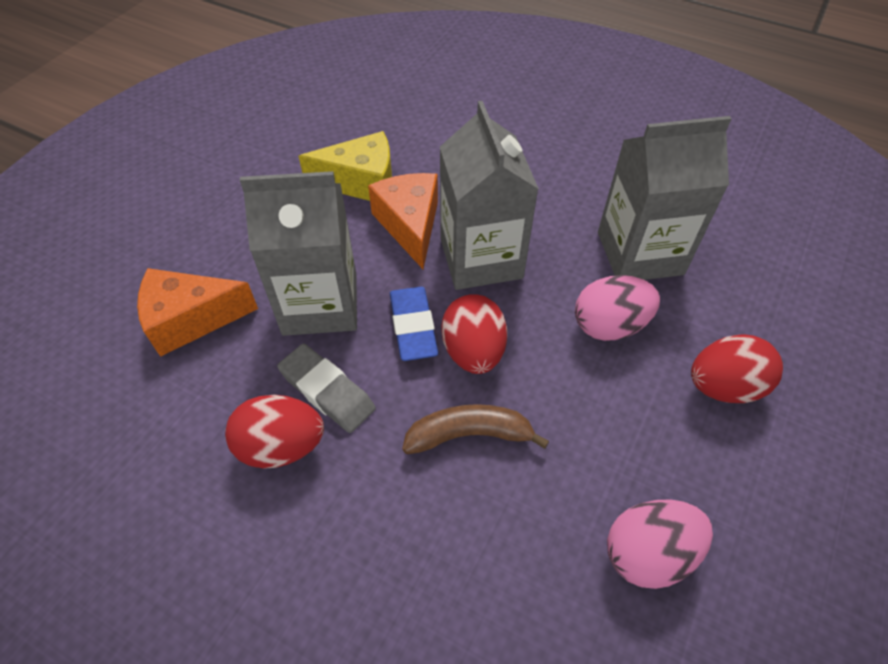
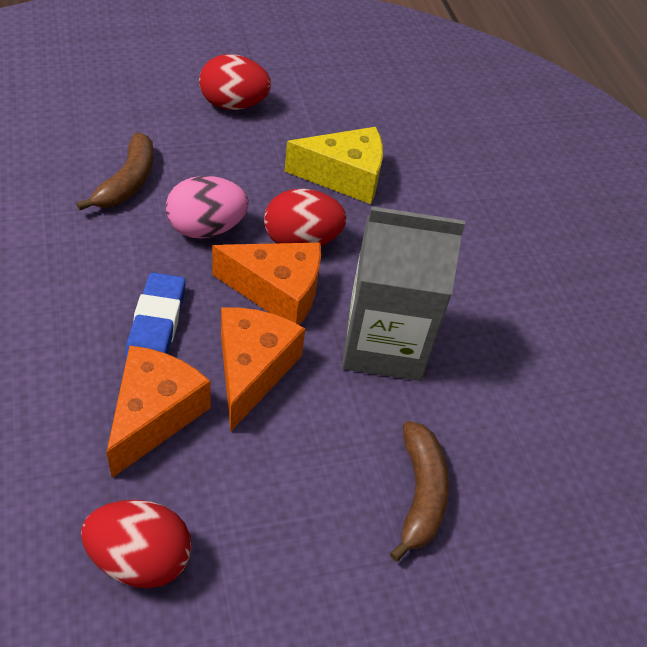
brown banana: [402,404,549,454] = 1 -> [77,132,154,210] [390,421,449,561] = 2
grey carton: [240,171,357,336] [440,101,539,290] [598,116,731,280] = 3 -> [342,206,465,381] = 1
grey eraser: [277,344,376,433] = 1 -> none = 0
orange cheese: [137,268,258,357] [368,173,438,269] = 2 -> [106,346,211,478] [212,243,321,325] [221,307,305,432] = 3
pink egg: [575,275,660,341] [607,499,713,589] = 2 -> [166,176,248,239] = 1

